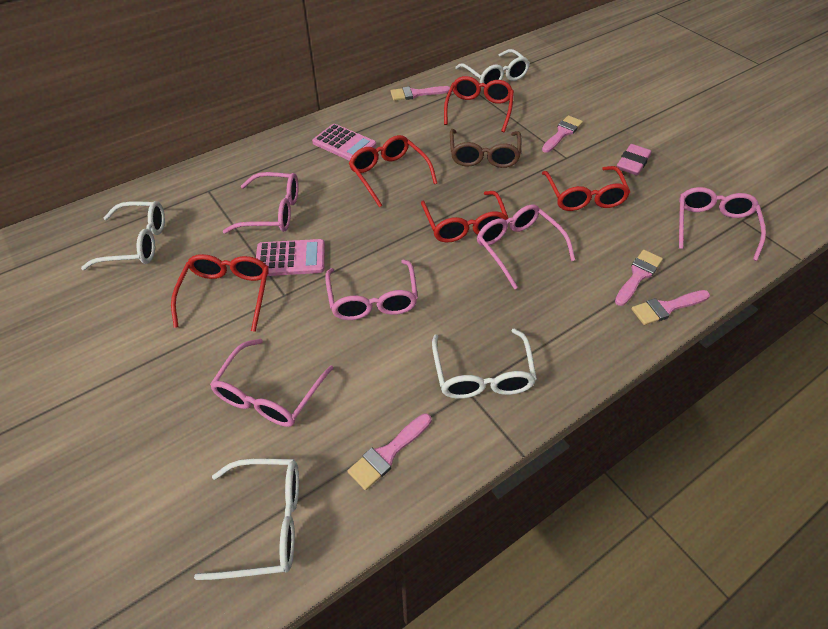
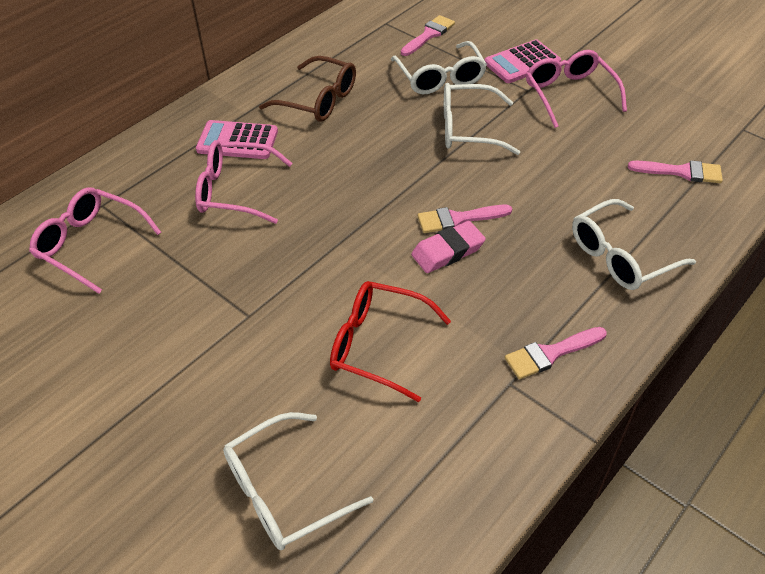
pink brush: [348,413,431,490] [390,86,450,101] [542,115,583,153] [615,250,663,306] [631,290,710,325] = 5 -> [401,15,455,56] [417,205,512,233] [505,327,607,379] [628,160,723,183] = 4
pink glasses: [210,339,333,427] [222,172,299,234] [325,259,418,320] [477,204,575,290] [679,187,766,261] = 5 -> [29,187,161,294] [195,140,292,224] [526,50,627,128] = 3
red glasses: [171,254,269,332] [349,135,437,207] [421,191,508,242] [444,76,514,132] [542,166,630,211] = 5 -> [330,281,451,402] = 1

